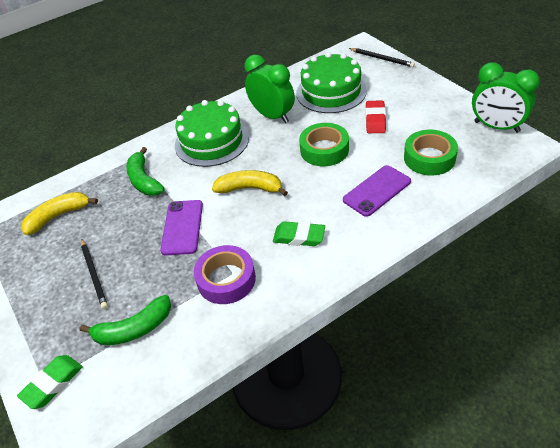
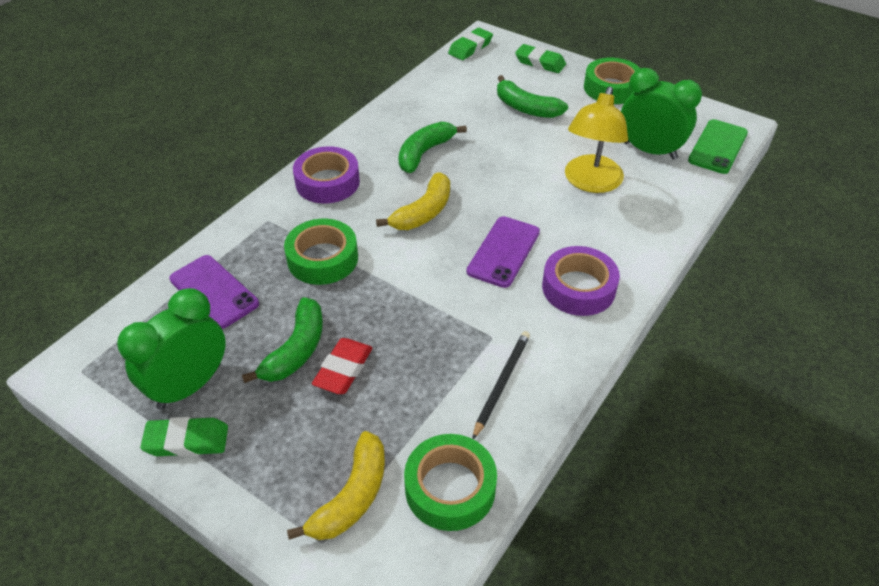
black pencil: [81,239,108,309] [349,48,415,67] = 2 -> [472,331,530,439] = 1
green banana: [80,295,171,345] [126,147,165,196] = 2 -> [242,297,323,383] [399,122,467,173] [497,75,568,118] = 3
green cake: [175,100,249,167] [296,52,367,113] = 2 -> none = 0
green eraser: [17,355,83,409] [273,221,325,246] = 2 -> [140,417,228,457] [448,28,493,60] [515,44,566,73] = 3
green phone: none = 0 -> [688,119,748,174] = 1
green tape: [299,123,349,166] [404,130,458,176] = 2 -> [284,219,358,285] [404,434,497,531] [584,58,640,104] = 3
purple tape: [194,245,256,304] = 1 -> [293,146,360,204] [542,246,620,316] = 2
yellow lamp: none = 0 -> [565,86,628,193] = 1

